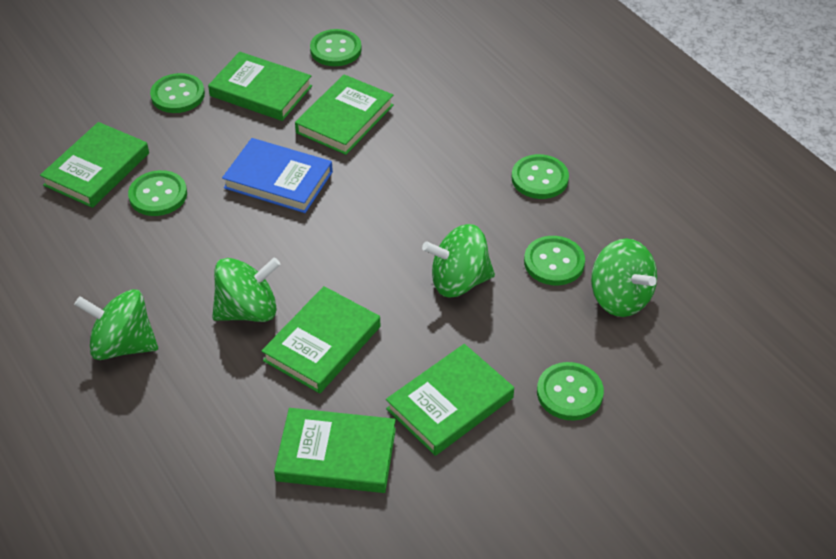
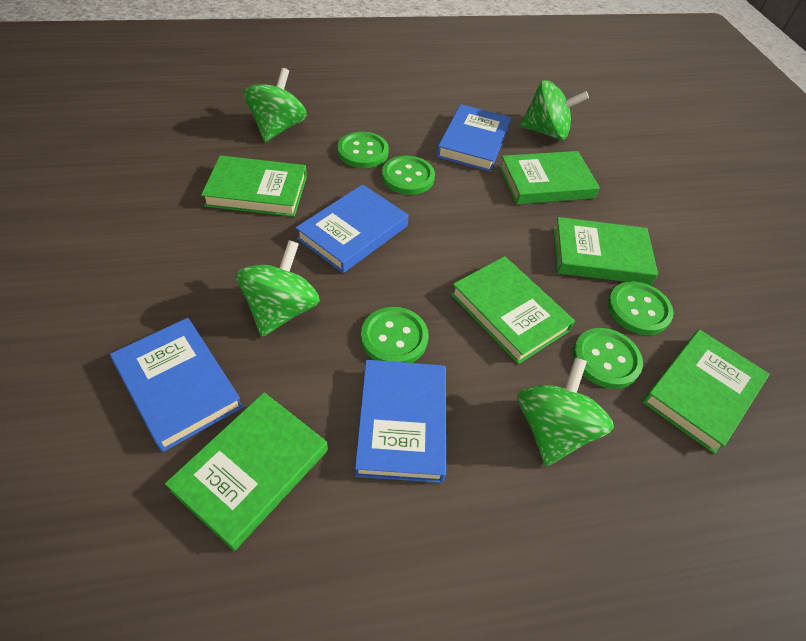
blue book: [222,138,333,213] = 1 -> [110,318,243,452] [296,184,409,273] [355,360,446,483] [437,104,511,172] = 4
green button: [128,170,187,216] [150,73,205,113] [310,29,362,66] [512,154,569,199] [524,236,585,285] [537,362,604,421] = 6 -> [337,132,389,168] [361,307,428,363] [382,156,435,195] [573,328,643,389] [608,281,674,335] = 5

